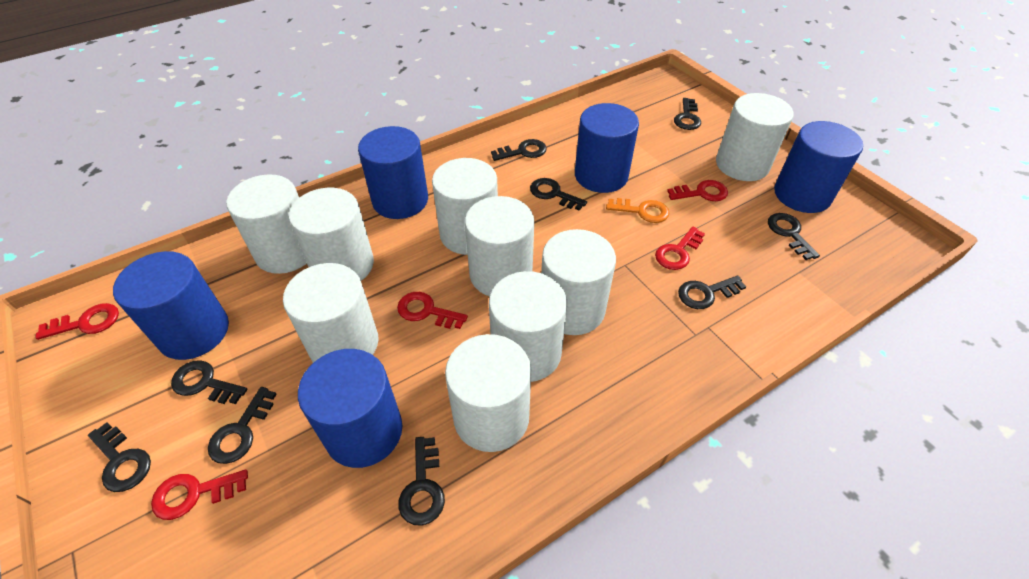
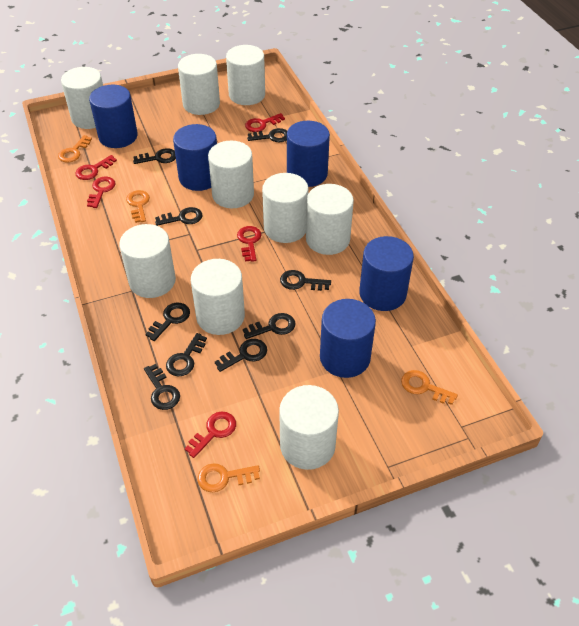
orange key: [606,198,669,223] = 1 -> [58,135,92,163] [126,190,150,223] [198,463,260,492] [401,370,458,405] = 4

